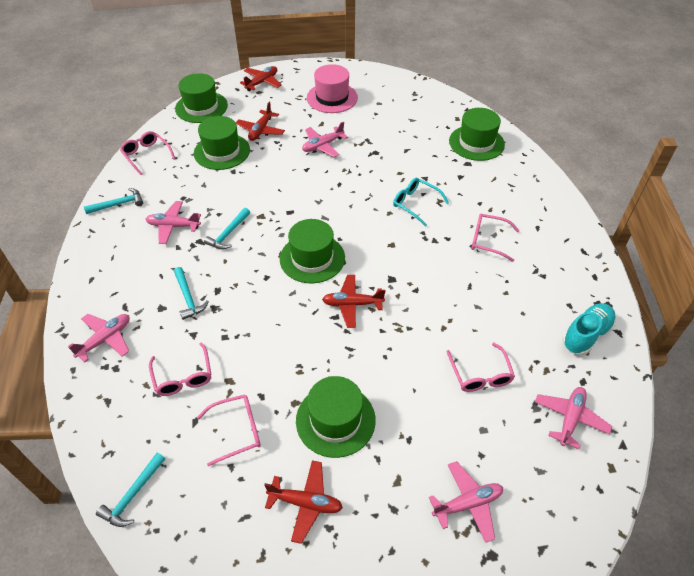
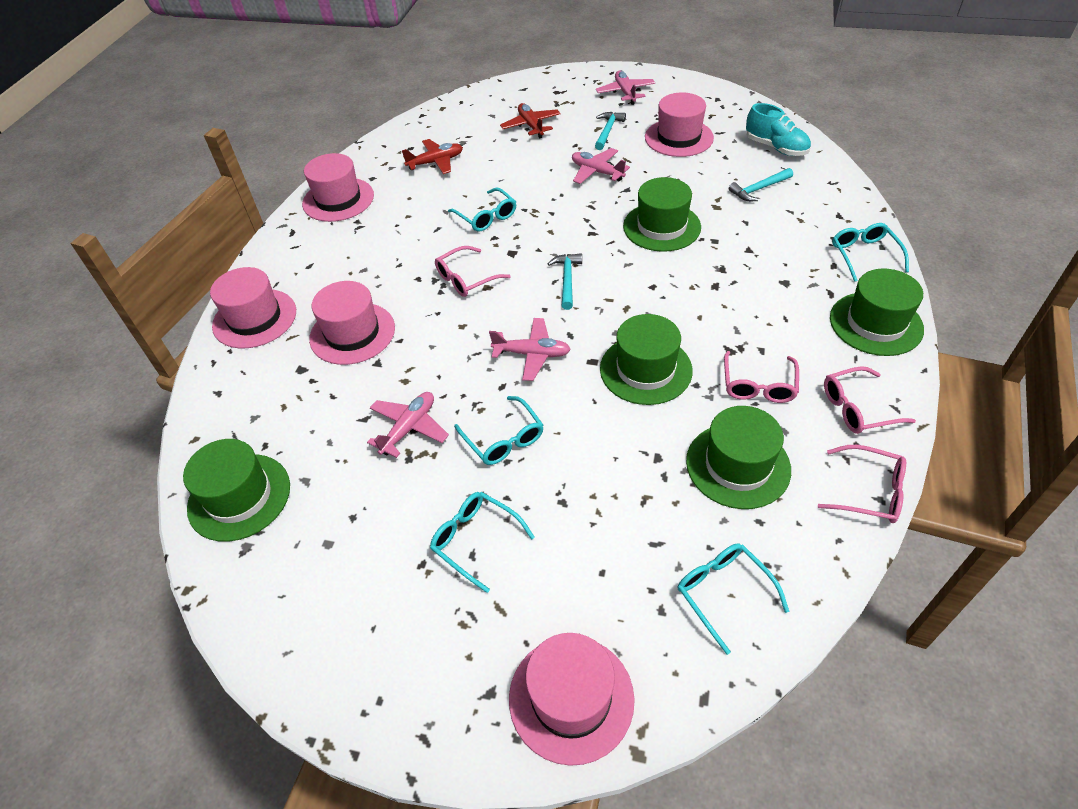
pink glasses: [120,131,176,175] [149,343,211,396] [197,394,261,466] [446,343,515,392] [471,214,520,262] = 5 -> [435,246,511,297] [724,351,799,403] [818,445,906,523] [824,366,916,434] = 4
pink hat: [307,64,358,113] = 1 -> [210,267,296,349] [302,153,374,222] [309,281,395,365] [509,633,635,766] [645,92,714,157] = 5
pink plane: [68,314,130,362] [146,201,201,244] [302,122,348,157] [429,461,503,543] [535,387,612,449] = 5 -> [367,392,449,458] [489,318,571,381] [572,148,630,184] [596,71,655,105] = 4
red plane: [236,102,285,141] [240,66,282,91] [264,460,343,544] [322,275,386,328] = 4 -> [402,139,463,174] [500,103,561,138] = 2
turquoise glasses: [393,178,449,227] = 1 -> [430,492,535,593] [448,188,516,232] [454,396,543,465] [678,543,789,655] [832,223,909,282] = 5
turquoise hammer: [84,188,143,214] [96,453,165,527] [174,267,209,320] [204,208,250,249] = 4 -> [548,253,582,310] [595,112,626,150] [729,168,793,201] = 3

